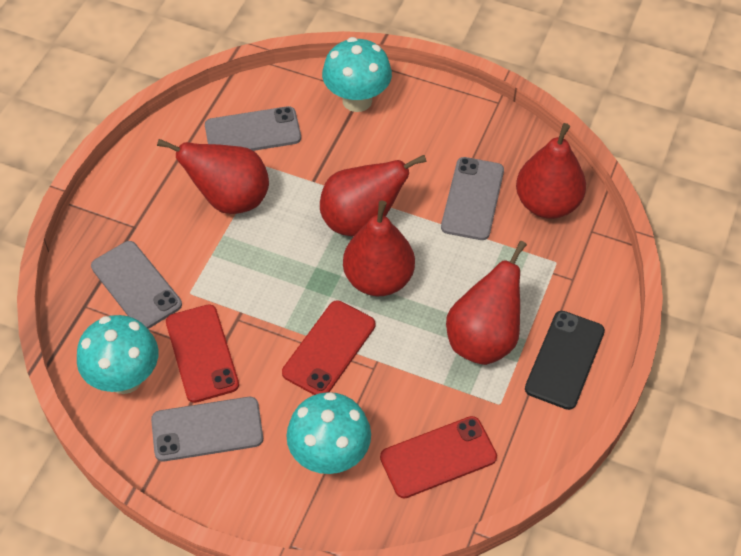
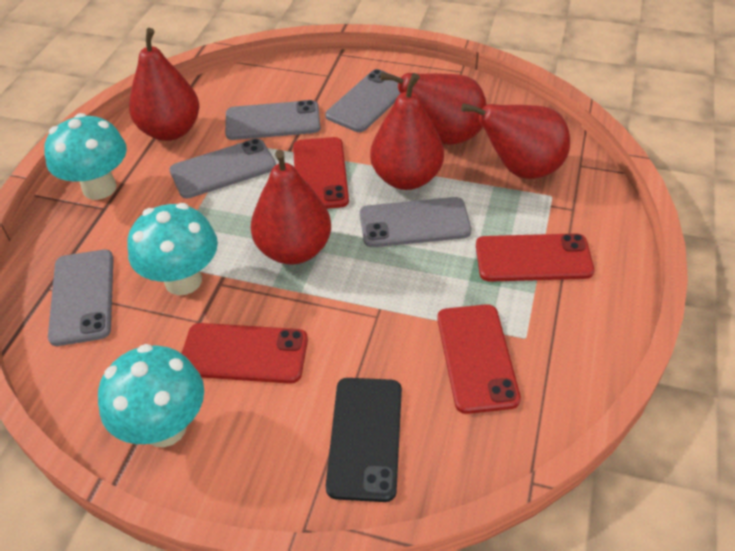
grey phone: [91,241,182,329] [151,397,263,461] [205,106,301,151] [441,157,504,240] = 4 -> [48,250,114,346] [170,139,276,199] [225,100,321,140] [325,69,401,132] [360,197,471,247] = 5
red phone: [166,304,239,403] [282,300,375,395] [380,416,497,498] = 3 -> [182,323,308,384] [293,137,349,209] [437,304,521,414] [476,233,594,282] = 4

